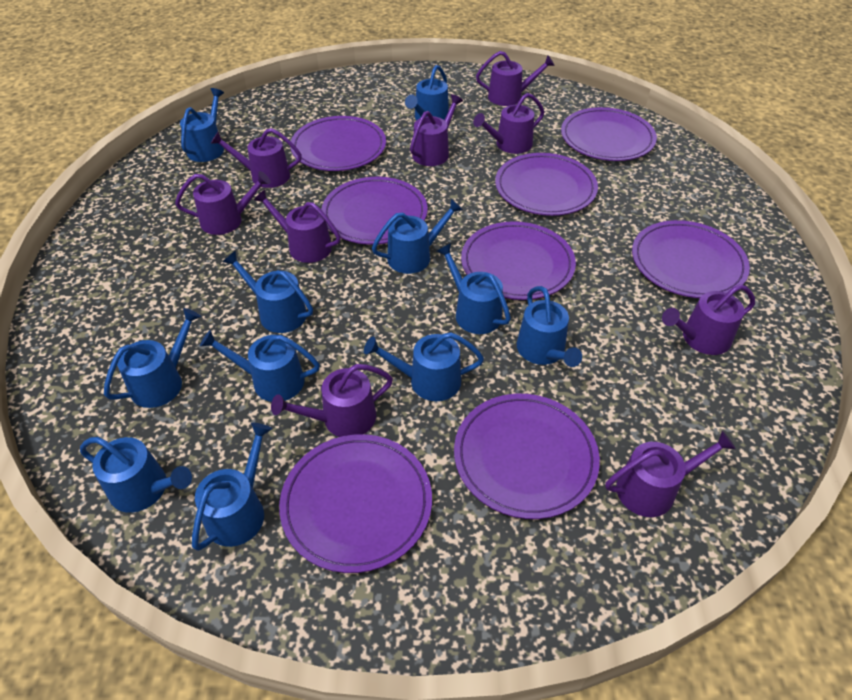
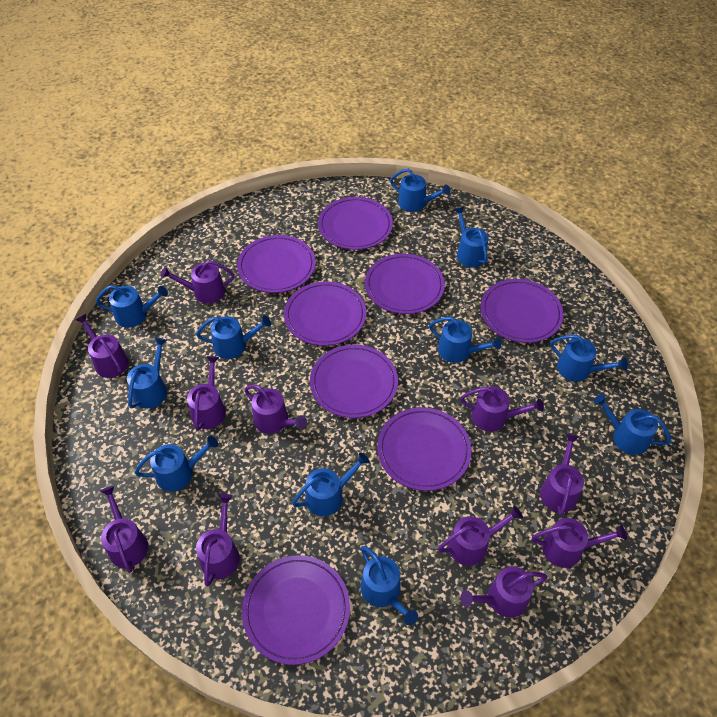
purple watering can: [175,171,271,235] [211,128,302,188] [254,189,341,263] [271,364,393,437] [410,94,463,166] [473,93,544,154] [476,51,555,106] [605,431,736,517] [662,284,755,355] = 9 -> [76,314,129,378] [101,486,148,573] [161,260,235,303] [187,356,226,431] [196,494,240,587] [244,385,307,434] [438,506,523,566] [460,566,548,618] [461,386,544,432] [532,518,627,568] [540,433,584,516] = 11

